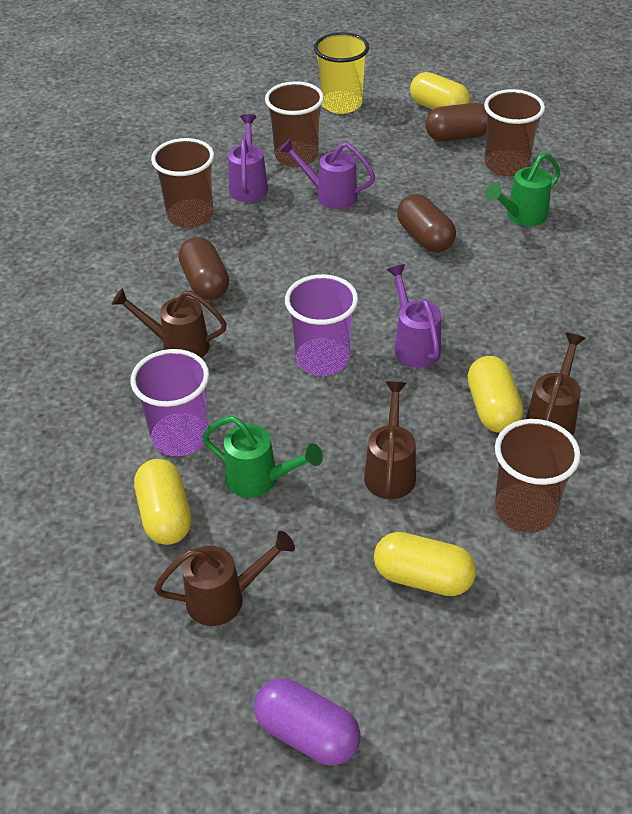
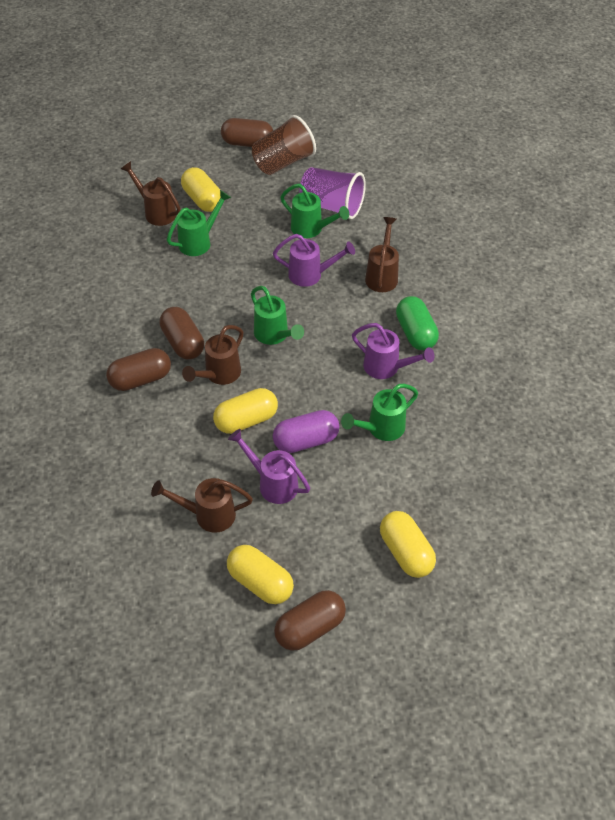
brown capsule: [178,237,229,300] [397,194,456,252] [425,103,487,141] = 3 -> [106,348,171,391] [159,307,204,359] [221,118,273,147] [274,590,346,651] = 4
brown cup: [151,138,214,228] [265,81,324,167] [484,89,545,176] [495,419,581,533] = 4 -> [252,115,316,175] = 1
green capsule: none = 0 -> [396,296,439,350] = 1
green watering can: [202,416,323,498] [485,152,560,226] = 2 -> [167,190,231,256] [251,286,304,345] [280,184,349,238] [341,384,418,441] = 4
purple cup: [130,349,209,456] [285,274,358,376] = 2 -> [300,167,366,219] = 1
yellow cup: [314,32,369,114] = 1 -> none = 0

